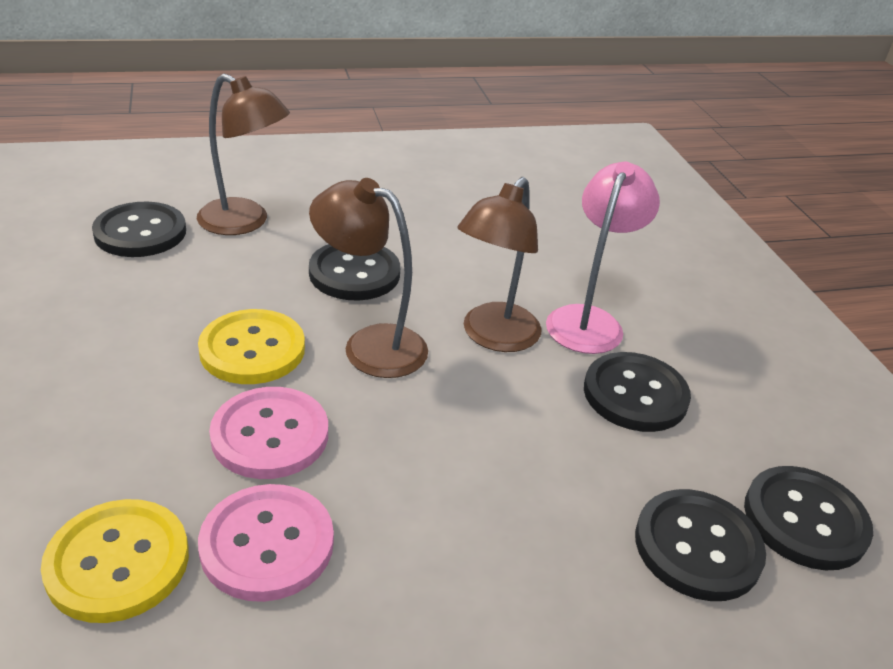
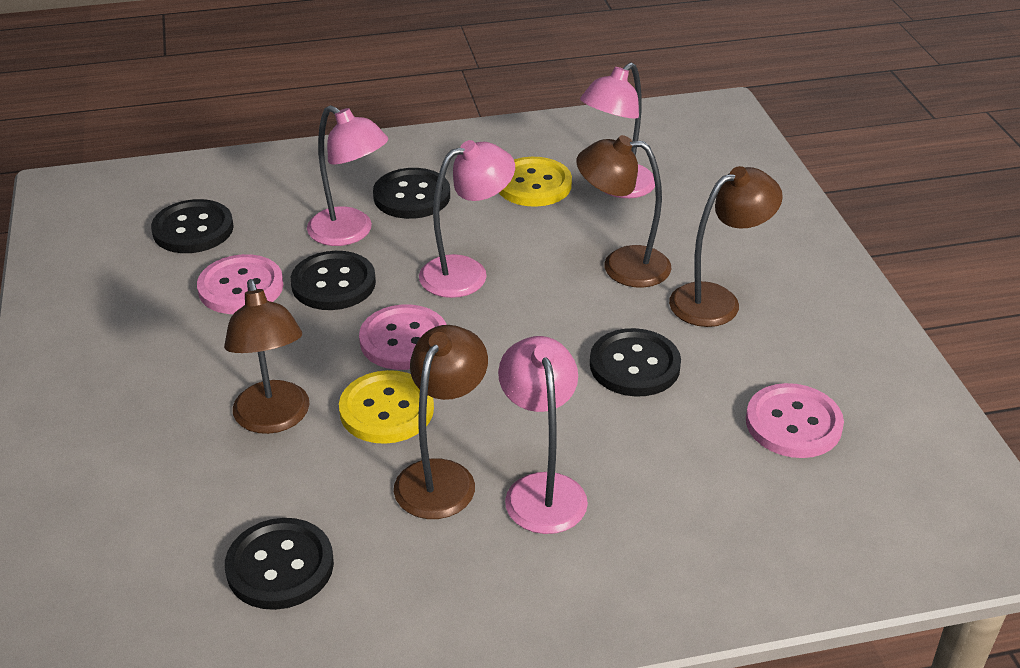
brown lamp: [197,74,290,235] [309,178,428,378] [457,177,542,352] = 3 -> [224,279,310,434] [394,325,488,519] [576,135,671,288] [669,166,783,327] = 4
pink button: [198,484,334,602] [209,387,328,479] = 2 -> [197,254,283,314] [359,304,447,370] [746,383,844,458] = 3
pink lamp: [546,162,660,354] = 1 -> [307,105,388,246] [419,140,515,298] [498,336,588,534] [580,63,655,198] = 4

